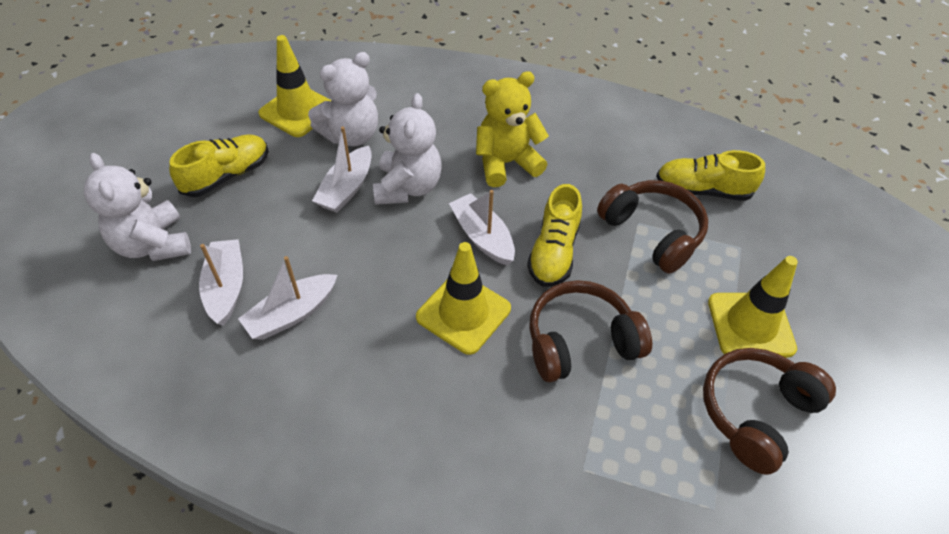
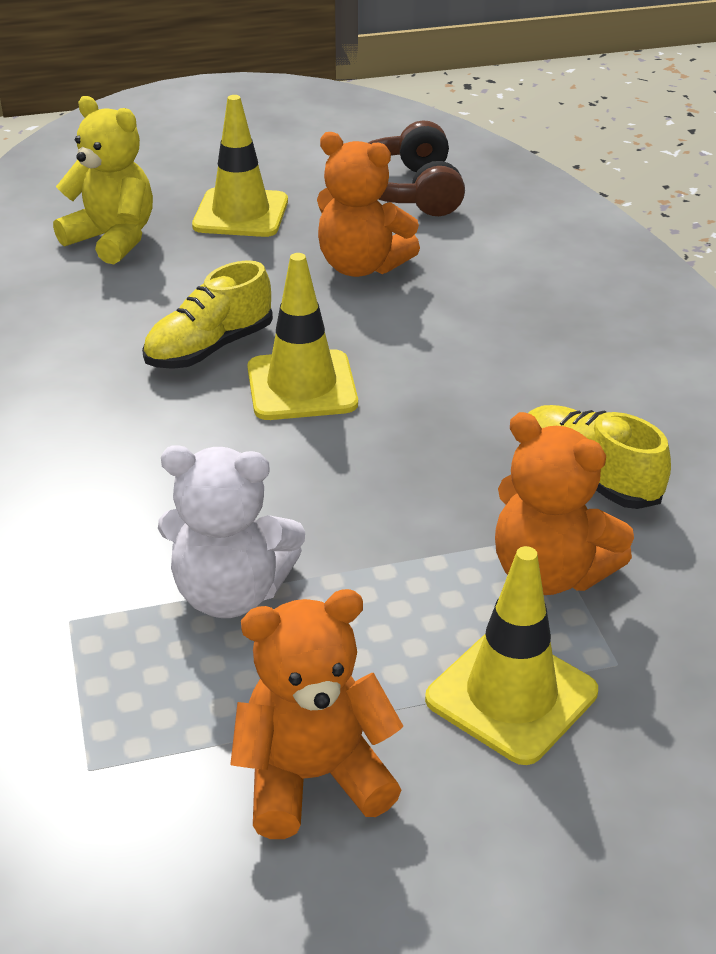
brown headphones: [529,280,652,382] [597,180,708,274] [703,348,836,475] = 3 -> [368,120,465,216] = 1
orange teddy bear: none = 0 -> [230,589,403,839] [317,132,420,277] [495,412,634,595] = 3
white boat: [199,239,243,326] [238,256,337,340] [312,127,372,213] [449,190,515,265] = 4 -> none = 0
white teddy bear: [84,153,191,261] [308,52,378,146] [373,93,442,205] = 3 -> [158,445,305,618] = 1
yellow shoe: [169,134,269,197] [527,184,582,287] [656,150,765,201] = 3 -> [142,260,273,369] [529,405,671,509] = 2

